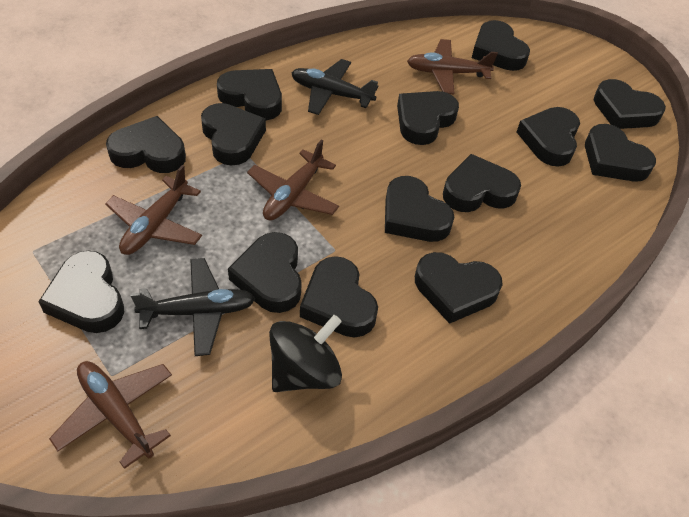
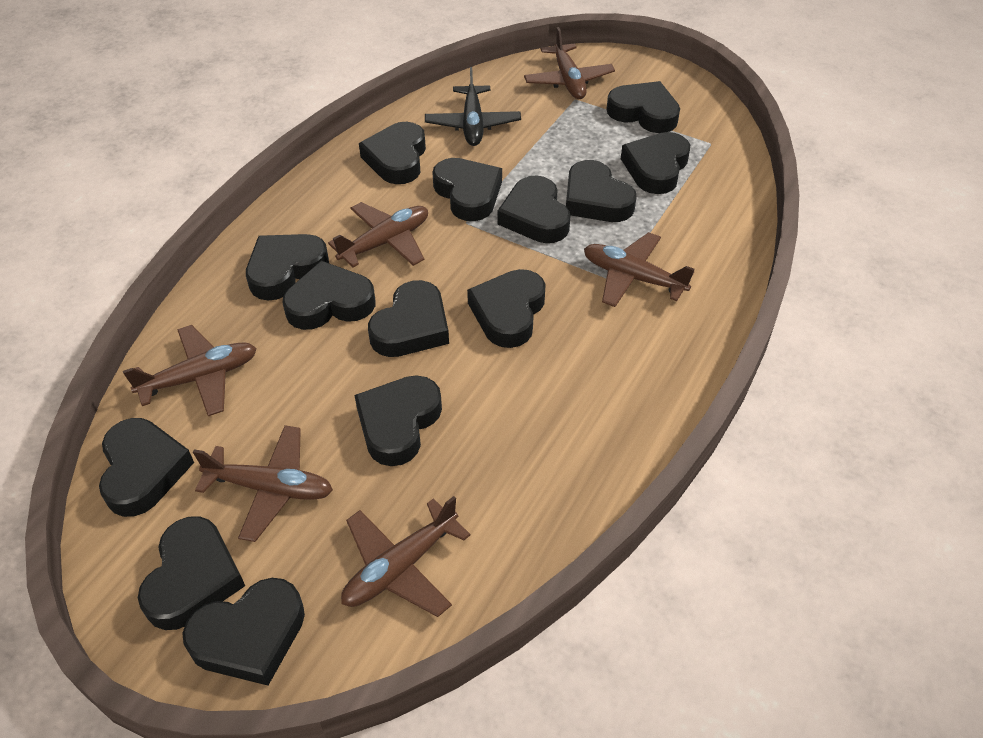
black plane: [130,258,256,356] [292,59,378,115] = 2 -> [425,67,521,146] = 1
black spinning top: [269,315,342,392] = 1 -> none = 0
brown plane: [49,361,172,469] [105,165,202,255] [247,139,339,220] [407,39,498,94] = 4 -> [123,325,257,416] [193,425,333,542] [328,202,428,267] [341,496,471,617] [524,27,615,99] [584,232,695,307] = 6

